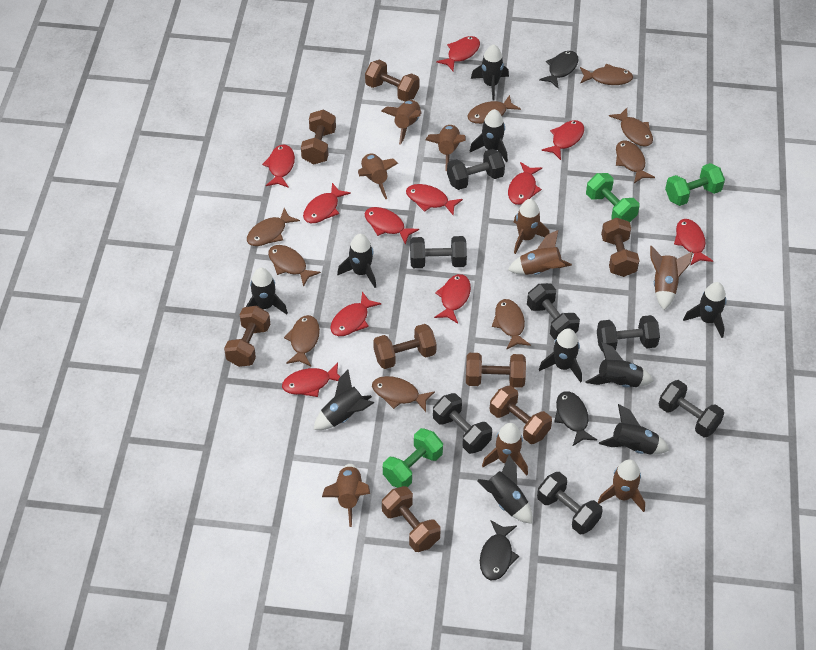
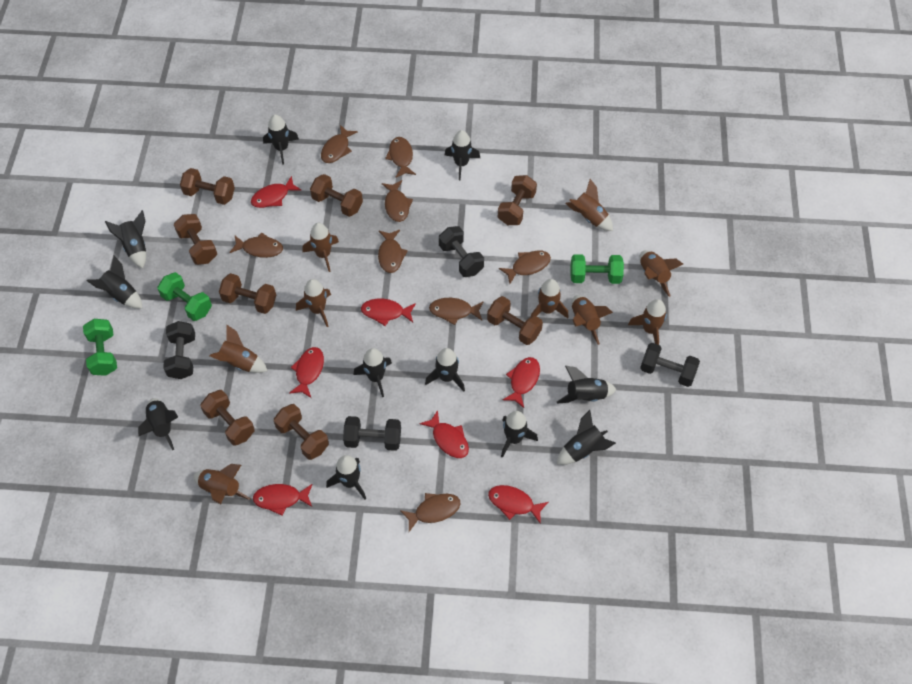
black dumbbell: [410,236,467,268] [433,393,492,454] [447,149,505,190] [527,283,580,340] [537,472,603,534] [597,315,660,352] [659,380,724,437] = 7 -> [163,321,195,379] [343,416,401,451] [439,226,484,277] [640,343,700,387] = 4
black fish: [480,520,519,580] [539,51,579,88] [554,391,597,446] = 3 -> none = 0
black rocket: [246,268,288,315] [314,370,374,430] [337,234,376,288] [470,109,508,162] [471,44,509,100] [477,455,532,524] [539,328,582,383] [585,342,653,388] [599,404,669,455] [683,282,727,338] = 10 -> [87,256,142,309] [105,210,146,269] [138,398,178,450] [263,114,299,165] [326,455,366,500] [354,348,392,397] [425,348,465,392] [445,130,480,180] [501,411,538,458] [557,366,617,404] [557,410,616,465] = 11
brown fish: [247,208,300,246] [268,245,321,287] [284,315,320,366] [372,376,435,412] [467,95,521,124] [492,299,531,349] [580,64,633,85] [609,108,653,147] [616,140,655,183] = 9 -> [229,232,283,258] [321,125,358,163] [378,230,408,273] [382,180,413,222] [385,137,416,177] [400,493,461,532] [429,298,484,325] [499,250,551,284] = 8
red fish: [262,145,295,188] [282,363,340,397] [303,183,351,223] [330,292,381,336] [365,207,419,245] [406,184,463,216] [434,274,471,323] [436,36,480,71] [508,162,542,205] [542,120,584,160] [674,219,713,266] = 11 -> [251,176,302,208] [253,484,312,516] [289,347,324,398] [361,299,416,326] [420,410,469,458] [488,485,548,523] [503,357,540,408] = 7

